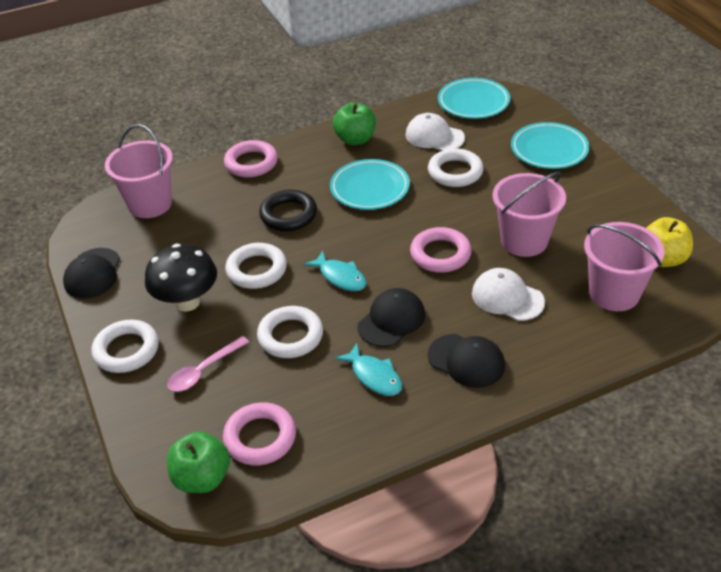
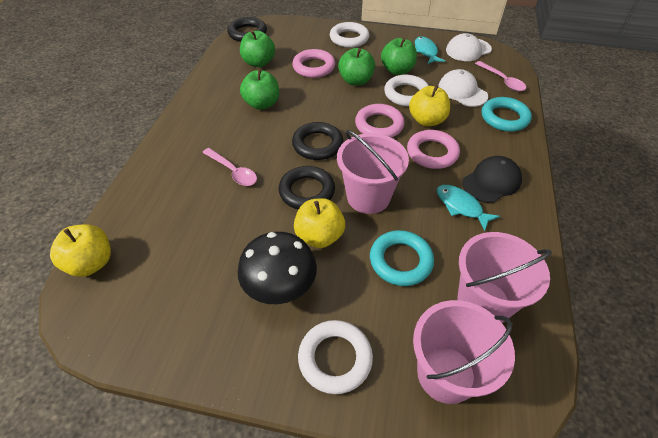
black cap: [63,248,120,298] [358,288,425,347] [428,334,505,388] = 3 -> [462,156,522,203] = 1
black ring: [259,190,317,231] = 1 -> [227,17,267,42] [279,166,335,210] [292,122,343,160] = 3
green apple: [167,432,230,493] [333,103,376,145] = 2 -> [240,30,275,67] [240,69,279,110] [338,48,375,86] [381,38,417,75] = 4
pink spoon: [167,336,249,392] = 1 -> [202,148,257,186] [475,61,526,91] = 2
turquoise plate: [330,159,410,210] [438,78,510,119] [511,122,589,169] = 3 -> none = 0
turquoise ring: none = 0 -> [370,230,434,286] [482,97,532,132] = 2
white ring: [92,320,159,373] [225,243,287,289] [257,306,323,358] [428,148,484,187] = 4 -> [298,320,373,394] [330,22,369,48] [384,75,429,106] = 3
yellow apple: [646,217,693,267] = 1 -> [50,225,111,277] [294,198,345,248] [409,85,450,126] = 3

